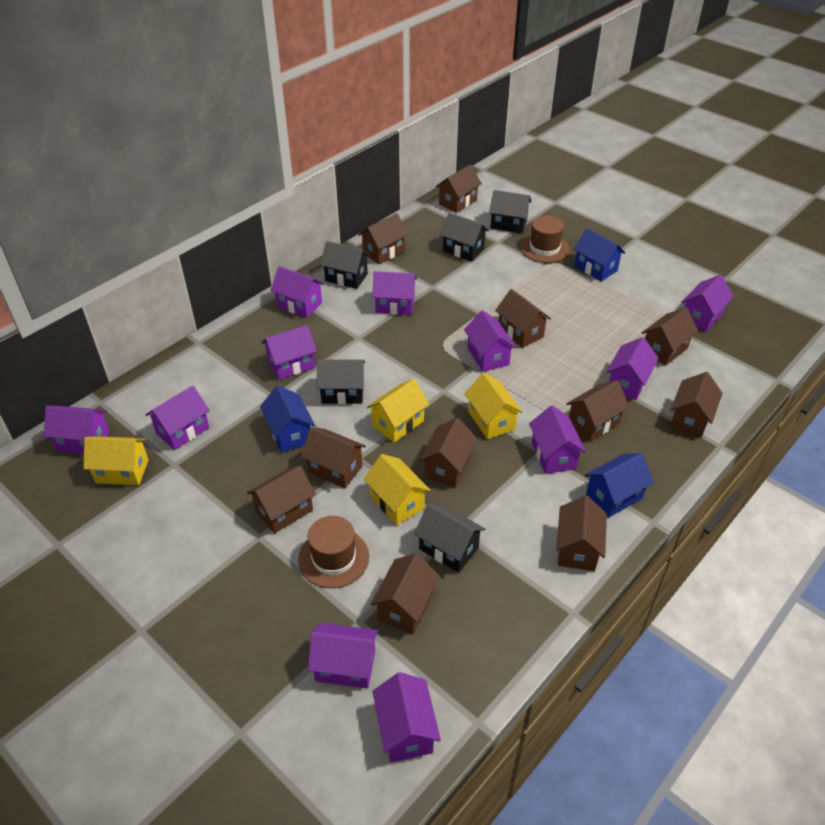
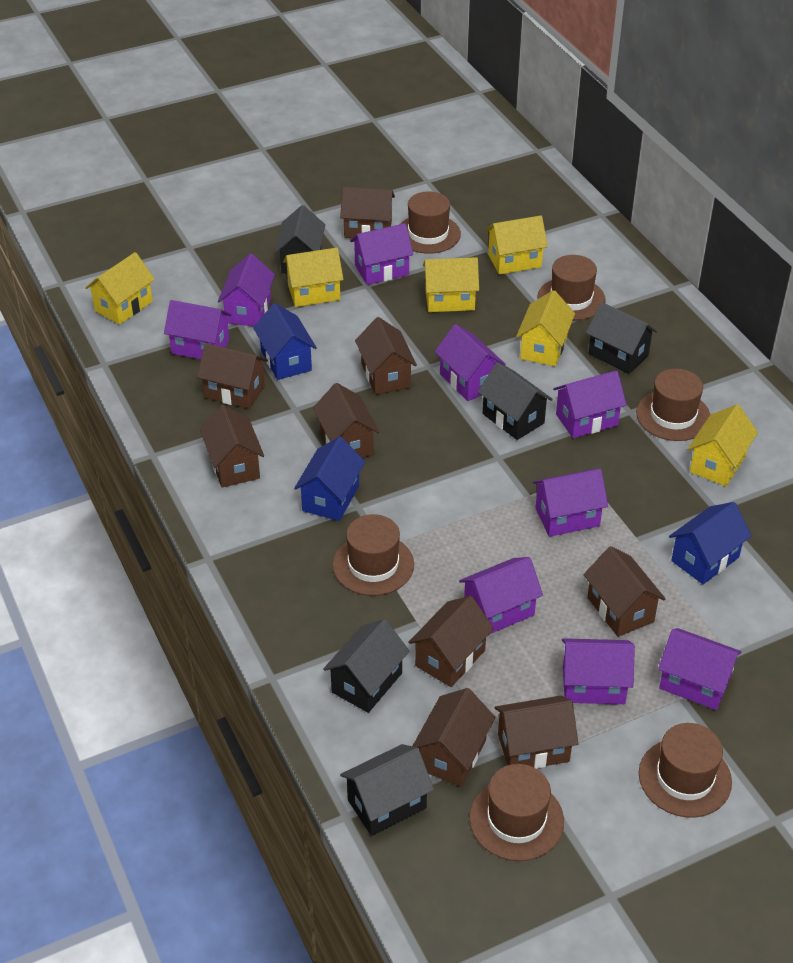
brown hat: [298,516,369,588] [520,216,570,263] = 2 -> [333,514,414,596] [400,192,461,254] [469,764,564,861] [537,255,606,321] [636,369,710,441] [639,723,732,818] = 6
brown house: [247,466,316,534] [301,427,366,488] [358,213,408,264] [371,553,440,634] [419,418,477,488] [436,165,482,213] [495,289,551,348] [556,496,607,571] [566,380,629,442] [642,308,698,366] [670,372,723,438] = 11 -> [197,343,268,409] [200,405,264,488] [313,383,380,458] [340,187,395,238] [355,317,417,395] [408,596,494,687] [412,688,495,787] [495,695,578,769] [583,546,666,637] = 9
purple house: [44,406,110,454] [146,385,210,450] [262,325,317,380] [270,266,324,318] [308,623,378,689] [372,271,417,315] [372,672,441,762] [464,311,516,372] [529,405,586,474] [606,337,659,400] [681,275,734,332] = 11 -> [164,300,232,359] [218,254,275,326] [350,223,414,285] [435,324,506,401] [459,557,543,634] [533,469,608,537] [553,370,627,438] [562,638,635,704] [658,628,742,710] = 9
yellow house: [83,436,148,485] [364,454,430,525] [367,379,429,442] [464,373,523,439] = 4 -> [85,252,155,325] [283,248,344,307] [423,257,479,312] [486,215,548,275] [516,290,575,366] [688,404,758,486] = 6

